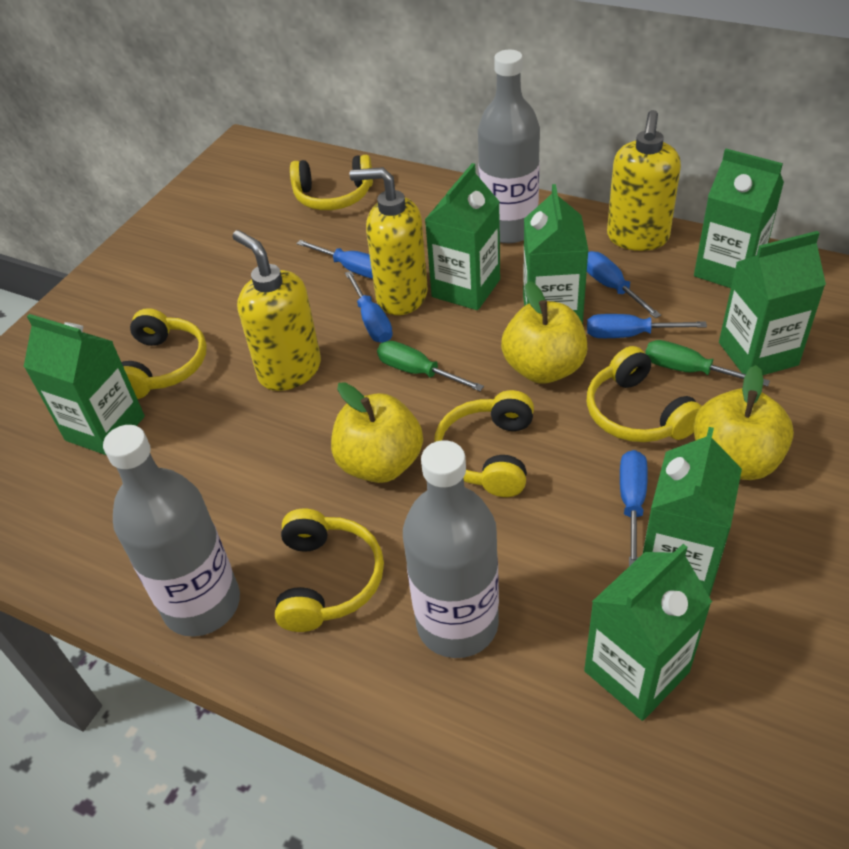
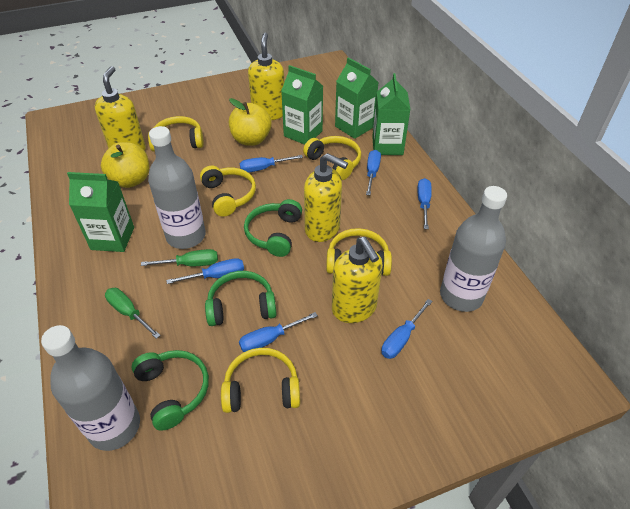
blue screwdriver: [296,240,373,279] [345,271,393,343] [587,251,661,318] [587,314,707,338] [620,450,648,566] = 5 -> [166,258,244,284] [239,312,318,352] [240,155,303,173] [366,150,381,195] [381,299,433,359] [417,178,432,229] = 6
green carton: [24,314,145,455] [425,163,500,310] [523,184,589,324] [584,544,712,721] [643,427,742,597] [694,149,784,288] [719,231,826,375] = 7 -> [67,172,134,252] [281,65,323,145] [335,57,379,139] [372,73,410,155] = 4
green headphones: none = 0 -> [132,350,209,431] [205,271,277,326] [244,199,302,257] = 3
yellow apple: [331,382,423,483] [501,281,587,384] [693,365,794,480] = 3 -> [101,142,149,188] [229,98,272,146] = 2
yellow soap dispenser: [232,230,321,391] [350,167,428,315] [607,110,681,251] = 3 -> [95,66,146,151] [248,33,284,120] [304,153,348,242] [332,237,383,323] = 4

